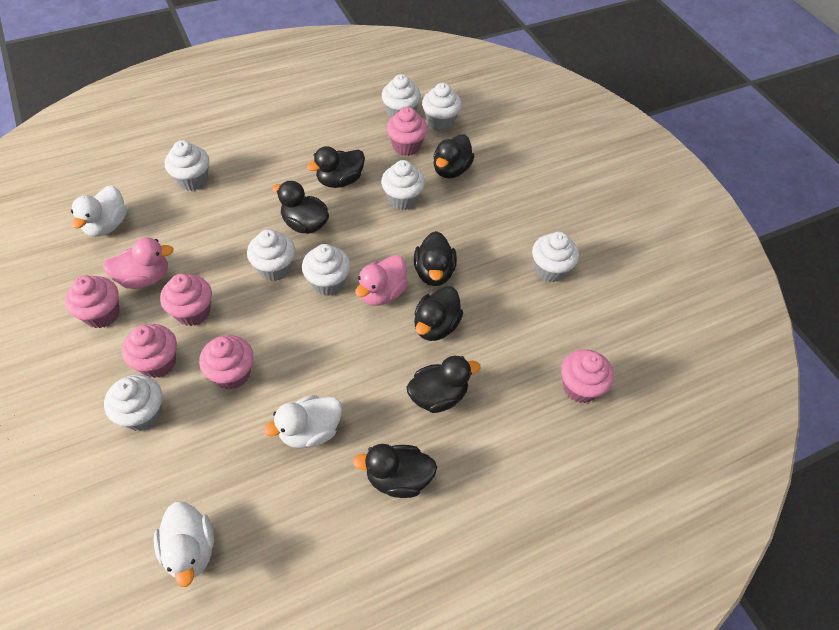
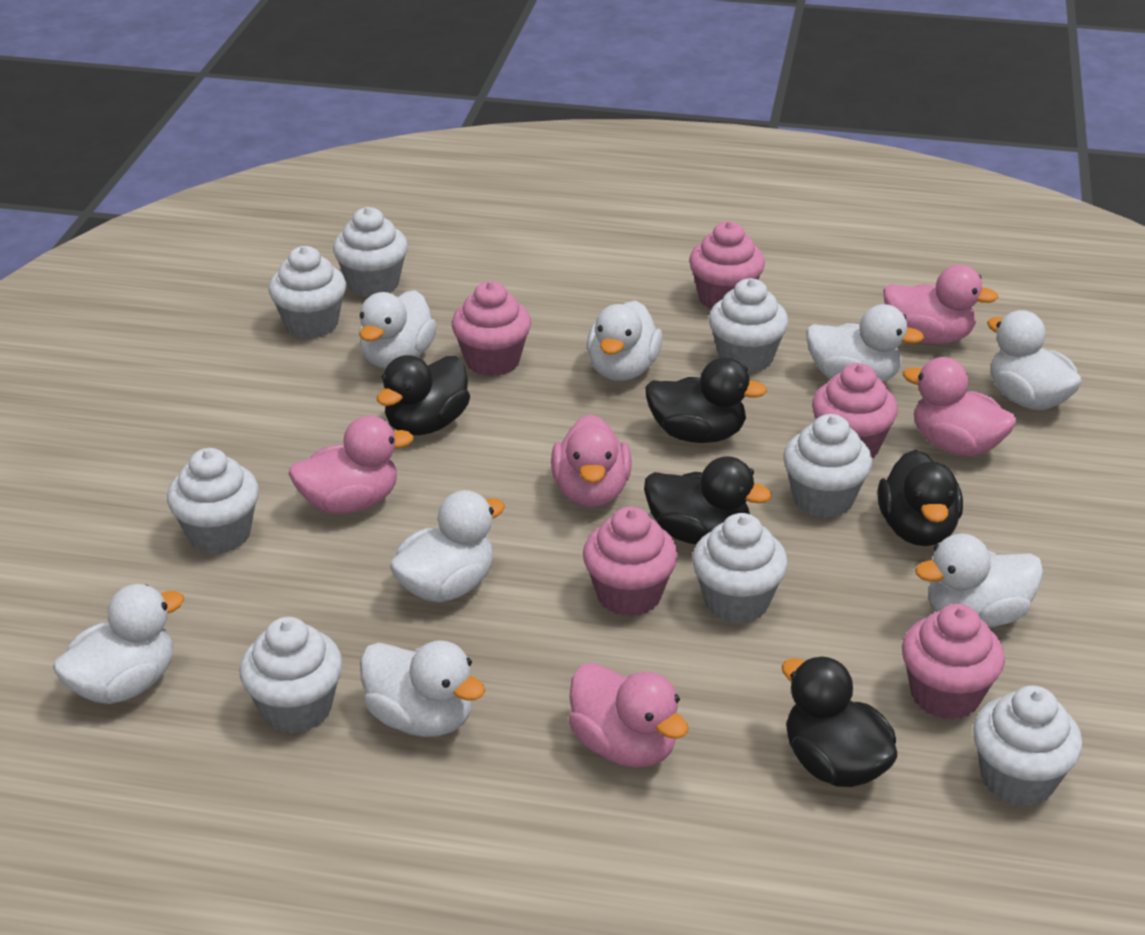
black duck: [272,181,329,234] [307,146,365,188] [353,444,437,498] [407,356,480,413] [414,231,457,286] [414,286,463,341] [434,134,474,179] = 7 -> [377,355,470,435] [644,456,772,545] [645,357,767,443] [782,656,897,787] [877,450,963,546] = 5
pink cupcake: [65,275,120,328] [122,324,177,378] [160,274,212,326] [199,335,254,389] [387,107,428,156] [561,349,614,403] = 6 -> [452,281,531,376] [583,507,678,617] [689,221,765,309] [812,363,898,458] [902,604,1005,720] = 5
pink duck: [103,237,174,289] [355,255,408,306] = 2 -> [289,415,414,514] [551,414,632,507] [569,663,689,768] [883,265,999,344] [903,357,1016,456] = 5
white duck: [71,185,127,236] [154,502,214,587] [264,395,342,448] = 3 -> [53,584,184,704] [359,290,437,368] [360,640,485,737] [390,490,505,602] [587,300,663,381] [806,304,924,382] [915,534,1044,628] [987,310,1082,410] = 8

